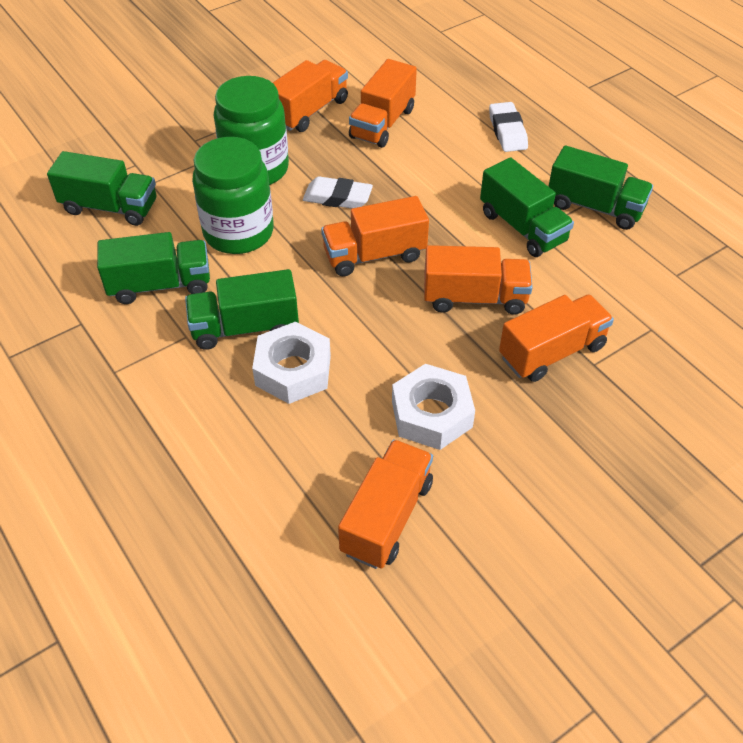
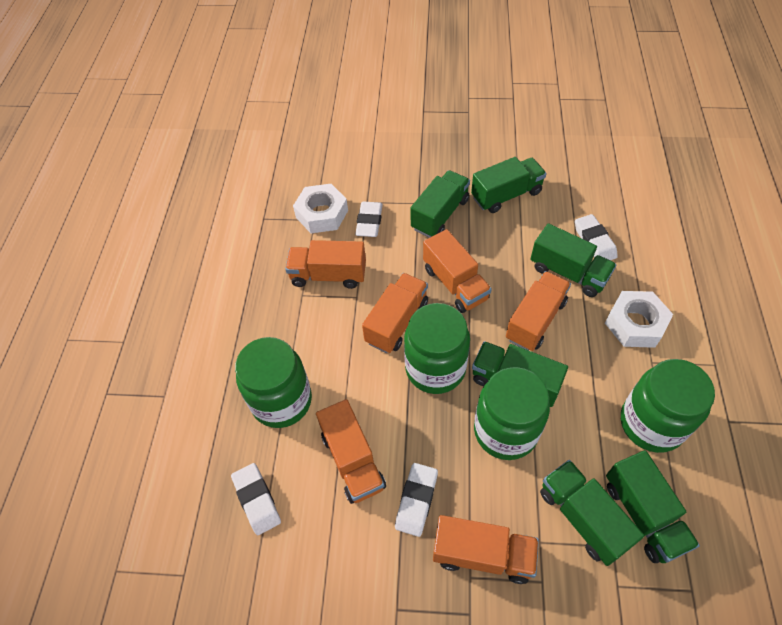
green jar: [192,137,274,254] [214,76,289,185] = 2 -> [235,337,312,428] [404,303,470,394] [474,367,550,460] [621,359,715,453] = 4
green truck: [47,151,156,226] [97,232,210,304] [185,269,299,350] [480,157,574,257] [548,145,653,230] = 5 -> [410,170,470,238] [471,157,547,213] [472,341,568,407] [530,223,617,297] [540,460,644,566] [606,450,700,563] = 6
white eraser: [303,176,373,209] [489,102,528,152] = 2 -> [231,463,281,535] [355,201,383,237] [395,463,438,537] [575,214,618,260] = 4

